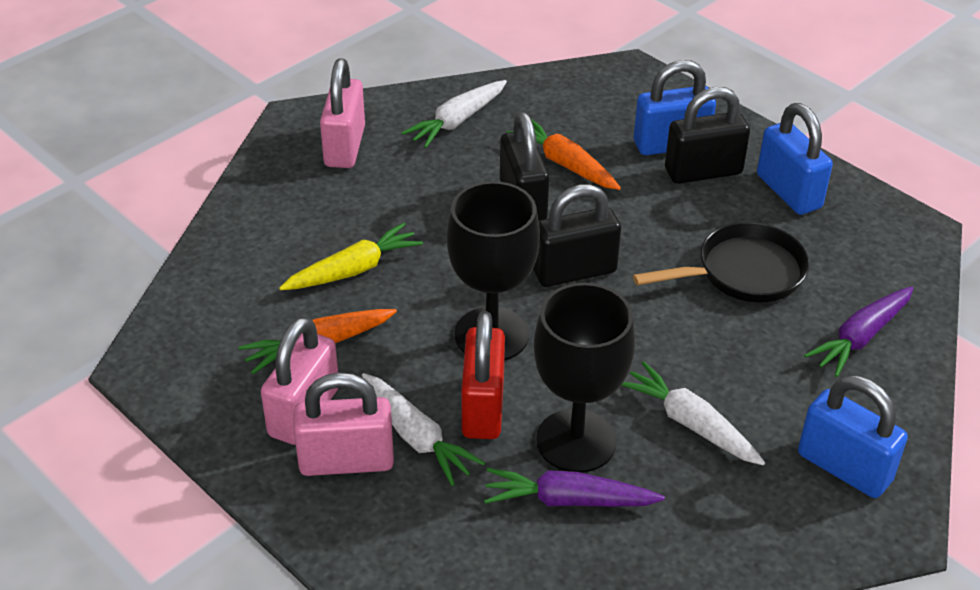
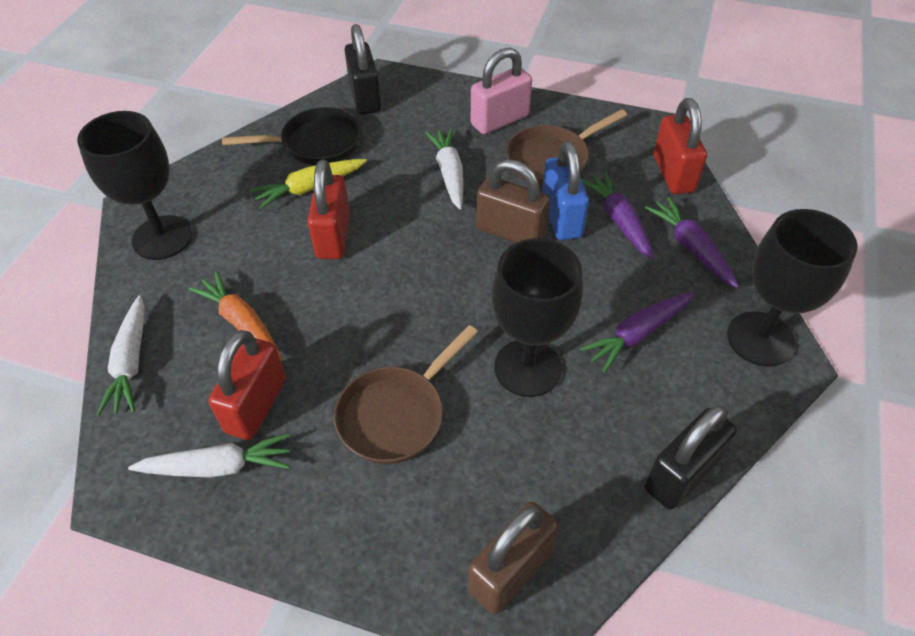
black goblet: [447,181,540,361] [534,283,635,473] = 2 -> [77,111,193,260] [492,238,583,397] [727,209,858,367] = 3
black padlock: [500,112,549,221] [533,184,621,287] [665,87,750,184] = 3 -> [345,24,381,114] [645,405,737,510] = 2
blue padlock: [634,60,716,155] [757,103,833,215] [798,375,908,498] = 3 -> [542,141,589,240] = 1
brown padlock: none = 0 -> [468,502,559,614] [476,159,550,243] = 2
brown pan: none = 0 -> [334,325,478,464] [506,109,627,186] = 2
orange carrot: [239,309,397,374] [507,119,621,190] = 2 -> [189,271,282,360] = 1
pink padlock: [261,316,338,445] [293,372,394,476] [320,58,365,168] = 3 -> [471,47,532,134] = 1
purple carrot: [484,468,665,507] [804,286,914,377] = 2 -> [580,292,693,373] [581,172,655,260] [645,197,739,288] = 3
red padlock: [461,311,505,439] = 1 -> [208,330,286,440] [307,160,350,259] [654,98,707,194] = 3

